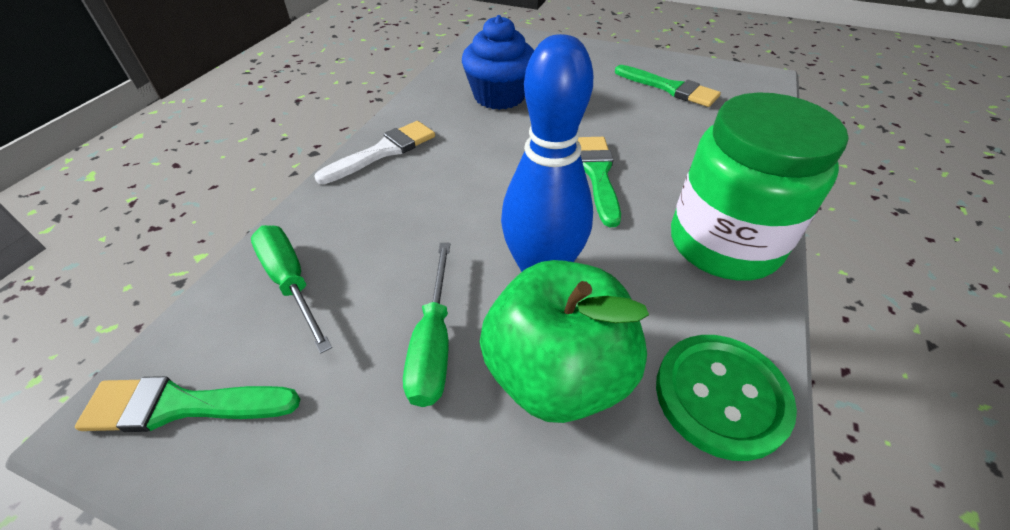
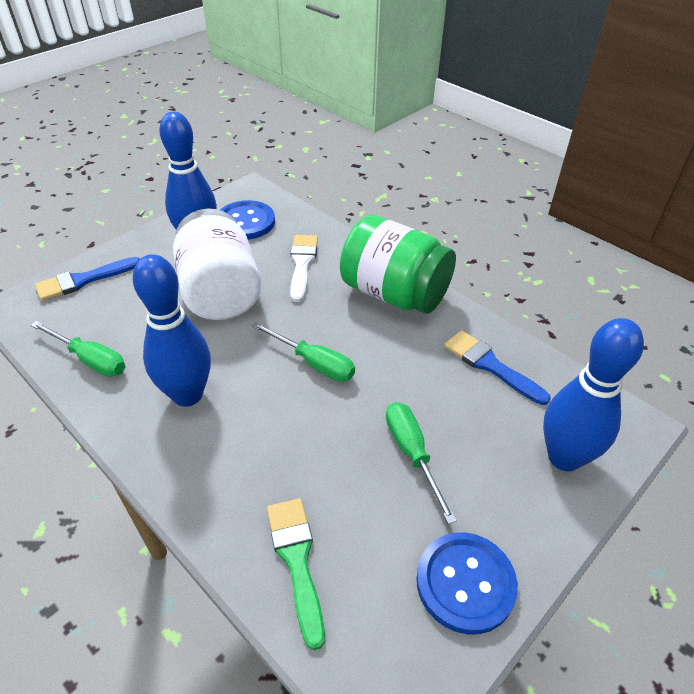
blue bowling pin: [501,34,593,272] = 1 -> [133,254,211,407] [159,112,217,229] [543,318,644,471] = 3
blue brush: none = 0 -> [35,257,140,301] [444,330,551,405] = 2
blue button: none = 0 -> [221,200,275,240] [416,532,518,635] = 2
blue cupcake: [462,15,534,110] = 1 -> none = 0
green apple: [480,260,649,423] = 1 -> none = 0
green brush: [75,376,301,432] [578,137,621,227] [615,65,721,107] = 3 -> [267,498,325,650] = 1
green button: [656,335,797,461] = 1 -> none = 0
green screwdriver: [251,225,332,354] [403,243,450,407] = 2 -> [31,321,125,377] [252,322,355,382] [386,402,457,524] = 3
white jar: none = 0 -> [173,208,261,320] = 1

